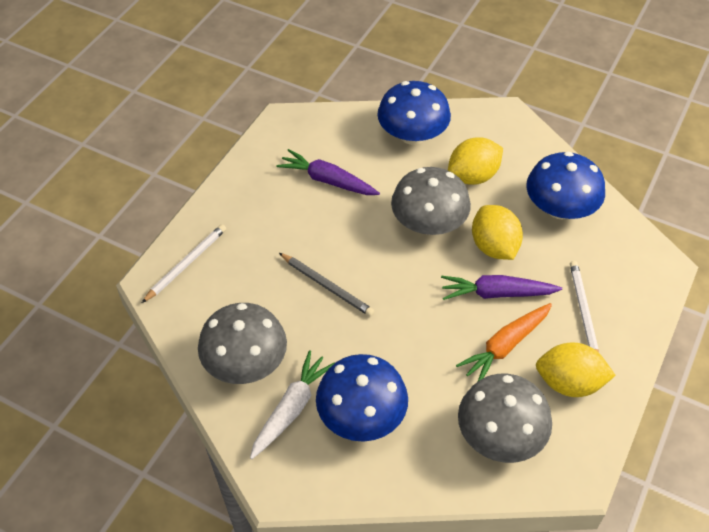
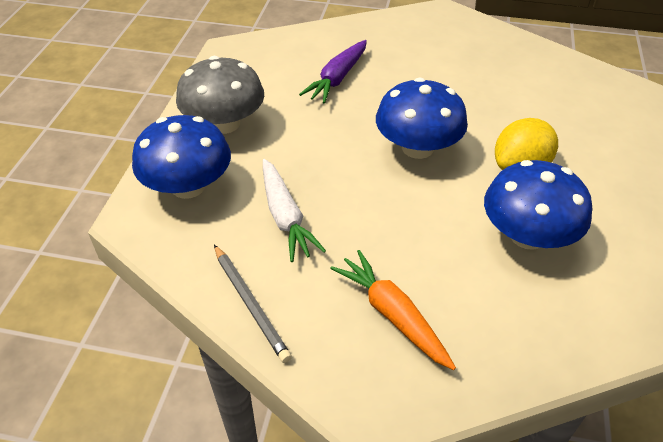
grey mushroom: [198,303,287,384] [391,167,471,235] [458,374,552,463] = 3 -> [176,56,264,134] = 1
purple carrot: [276,149,380,195] [441,275,562,300] = 2 -> [299,40,367,103] = 1
white pencil: [142,224,226,303] [570,261,599,353] = 2 -> none = 0
yellow lemon: [448,137,503,185] [472,205,523,260] [536,342,616,397] = 3 -> [495,118,558,170] = 1

